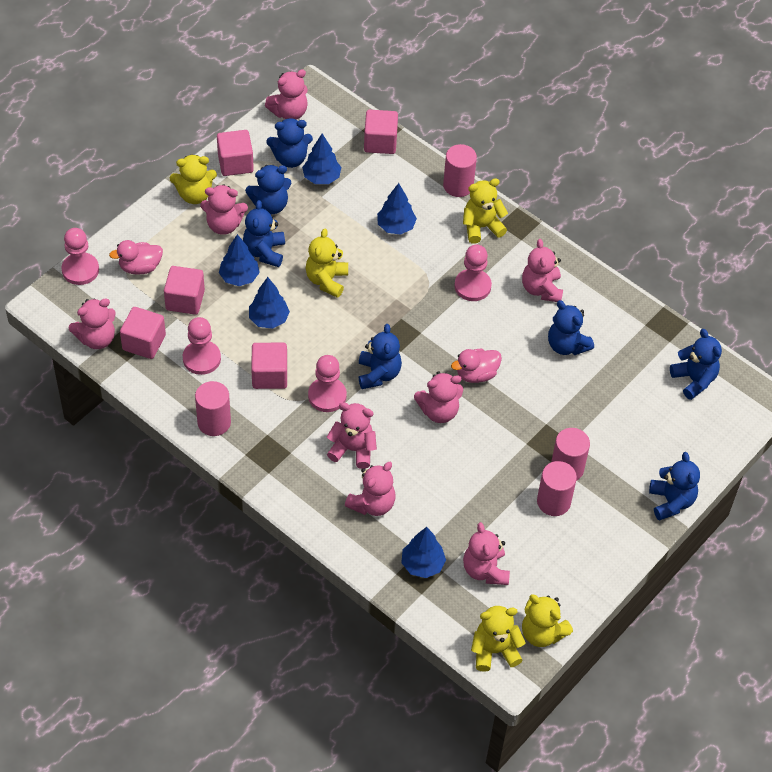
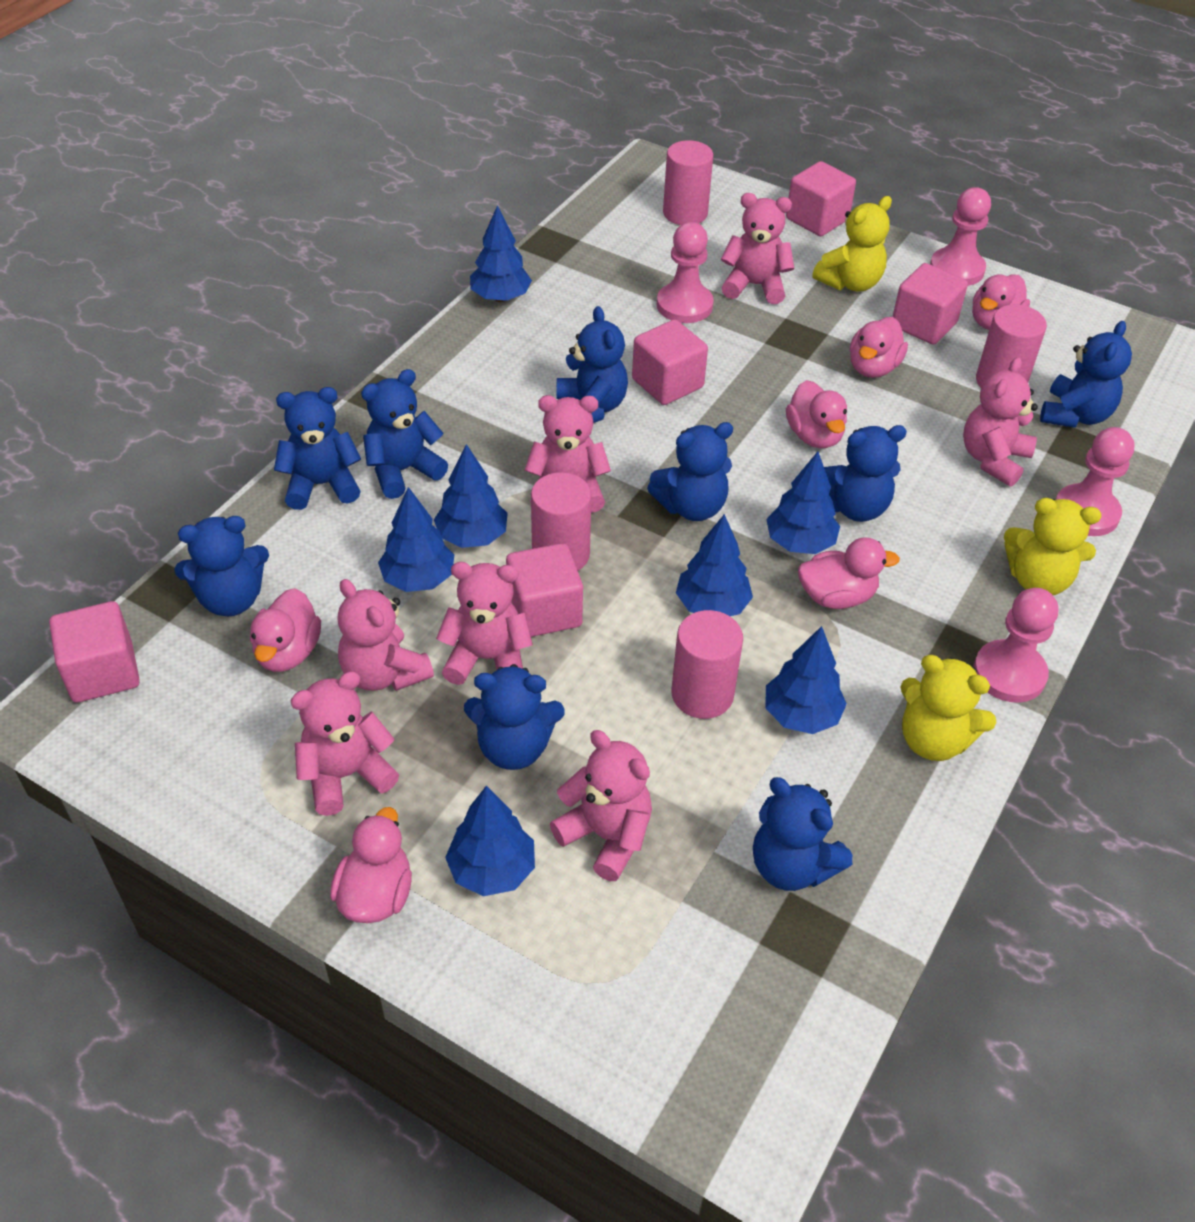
blue teddy bear: [243,200,285,267] [245,165,292,214] [266,118,313,168] [359,324,402,389] [548,300,594,355] [649,452,700,521] [670,329,722,400] = 7 -> [174,516,269,616] [274,387,361,510] [361,369,448,499] [464,664,565,770] [556,306,628,423] [647,422,733,521] [753,777,852,891] [824,425,907,522] [1040,321,1132,428] = 9
blue tree: [219,234,260,286] [249,277,290,329] [302,134,341,184] [377,183,417,235] [401,527,446,578] = 5 -> [378,487,454,592] [434,444,508,548] [445,785,535,896] [470,205,532,302] [676,514,753,616] [765,626,847,734] [766,451,840,554] = 7
pink duck: [109,240,163,275] [451,349,502,383] = 2 -> [250,588,321,672] [330,807,412,923] [786,380,847,448] [798,537,900,609] [850,317,908,378] [972,274,1030,330] = 6
pink teddy bear: [69,298,116,349] [200,184,248,235] [265,69,308,120] [327,402,377,469] [345,462,396,516] [414,371,463,423] [463,522,510,585] [522,239,563,302] = 8 -> [290,671,399,816] [337,579,434,691] [436,562,533,685] [525,395,611,513] [550,730,652,881] [721,193,794,304] [963,357,1038,487] = 7
yellow teddy bear: [170,154,217,204] [306,228,348,298] [463,178,508,244] [471,606,526,672] [522,595,573,647] = 5 -> [812,196,892,292] [900,655,996,761] [1004,498,1101,595] = 3

